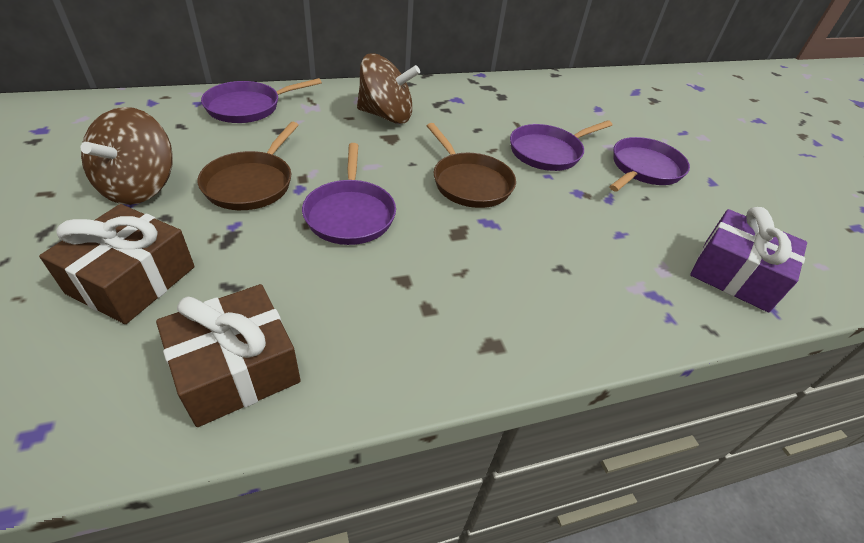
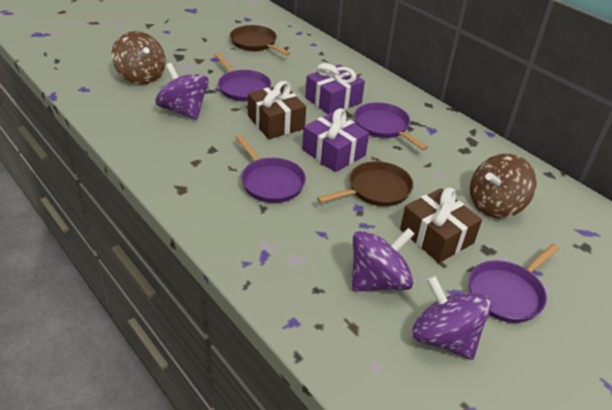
purple gift: [690,207,807,312] = 1 -> [302,108,369,172] [305,63,365,114] = 2
purple spinning top: none = 0 -> [155,63,209,120] [352,228,414,292] [412,276,492,360] = 3

